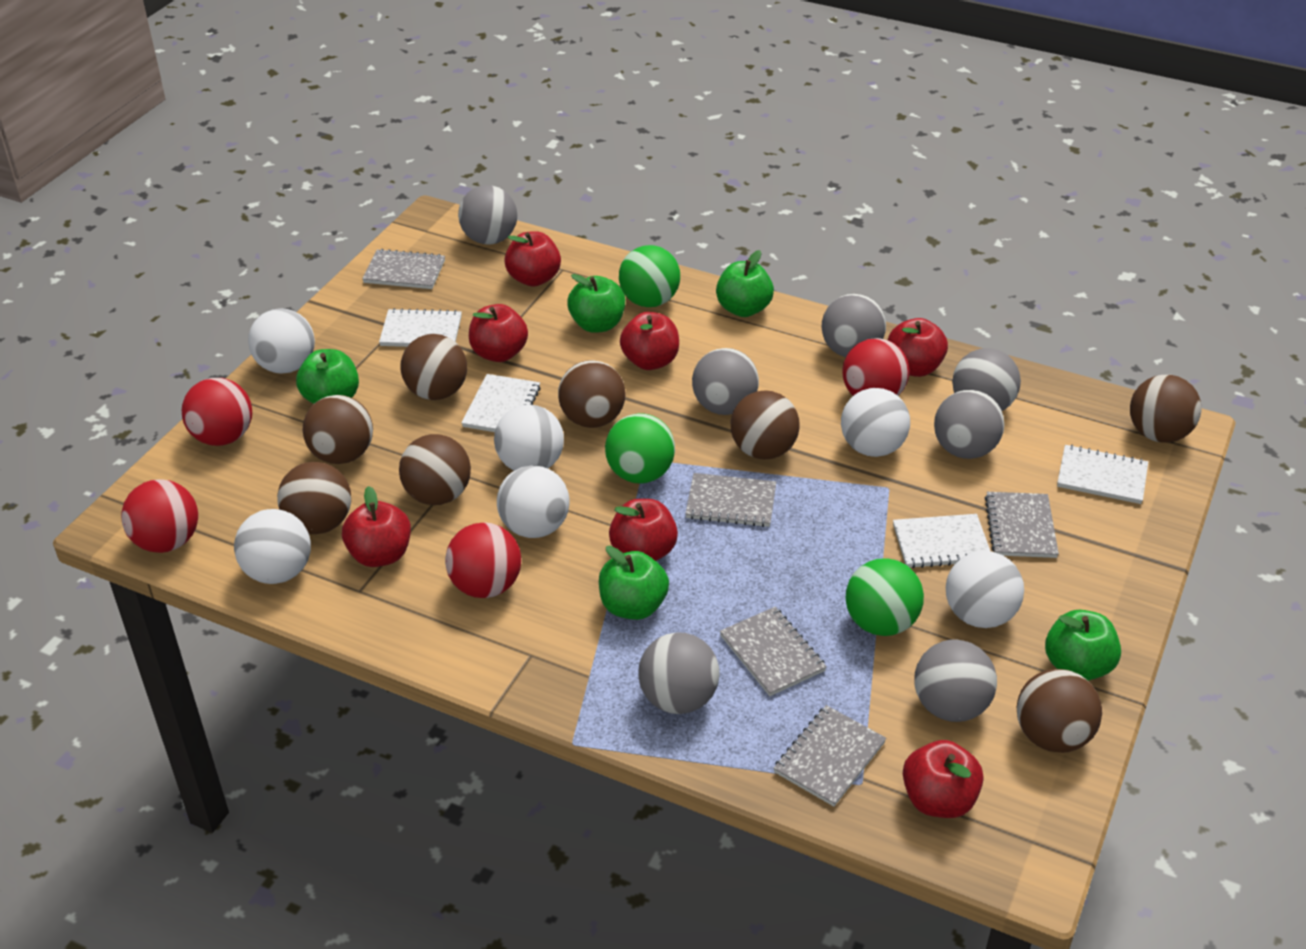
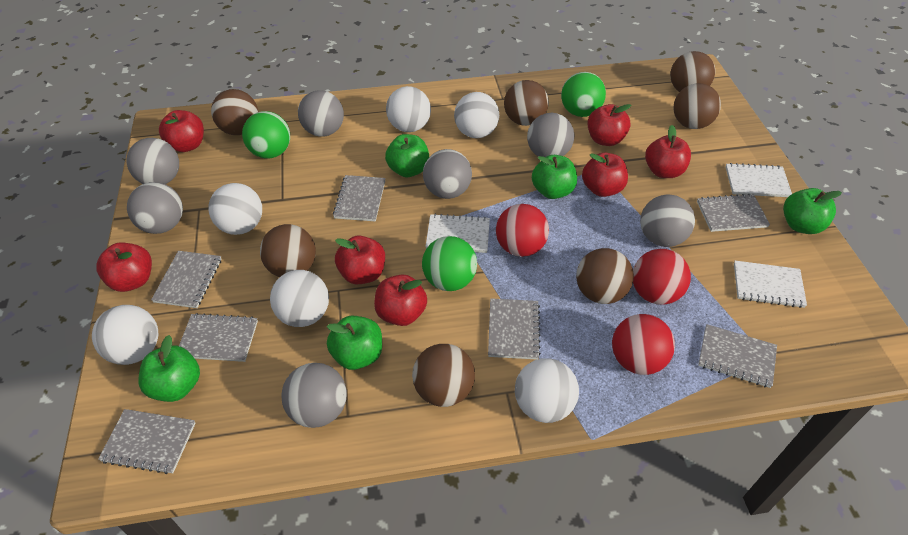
brown ball: [277,462,351,534] [303,395,373,464] [399,434,471,505] [401,334,467,400] [558,360,626,428] [731,390,800,460] [1017,669,1102,753] [1130,375,1201,443] = 8 -> [211,89,258,135] [260,224,316,277] [412,344,475,407] [504,80,549,126] [576,248,634,304] [670,51,715,92] [673,83,721,129] = 7
grey notebook: [362,249,445,289] [685,473,776,527] [720,607,827,696] [773,705,886,807] [985,492,1059,558] = 5 -> [98,409,196,474] [151,251,222,308] [179,313,258,362] [333,175,385,221] [488,298,541,360] [697,194,770,232] [698,324,777,388] = 7
red ball: [121,479,198,553] [182,378,252,446] [445,522,521,598] [842,338,909,396] = 4 -> [496,204,549,257] [612,314,675,375] [633,249,691,305] = 3
white notebook: [379,308,462,347] [461,374,541,432] [893,514,990,568] [1057,445,1148,504] = 4 -> [426,214,490,253] [726,163,792,197] [734,261,807,308] = 3

